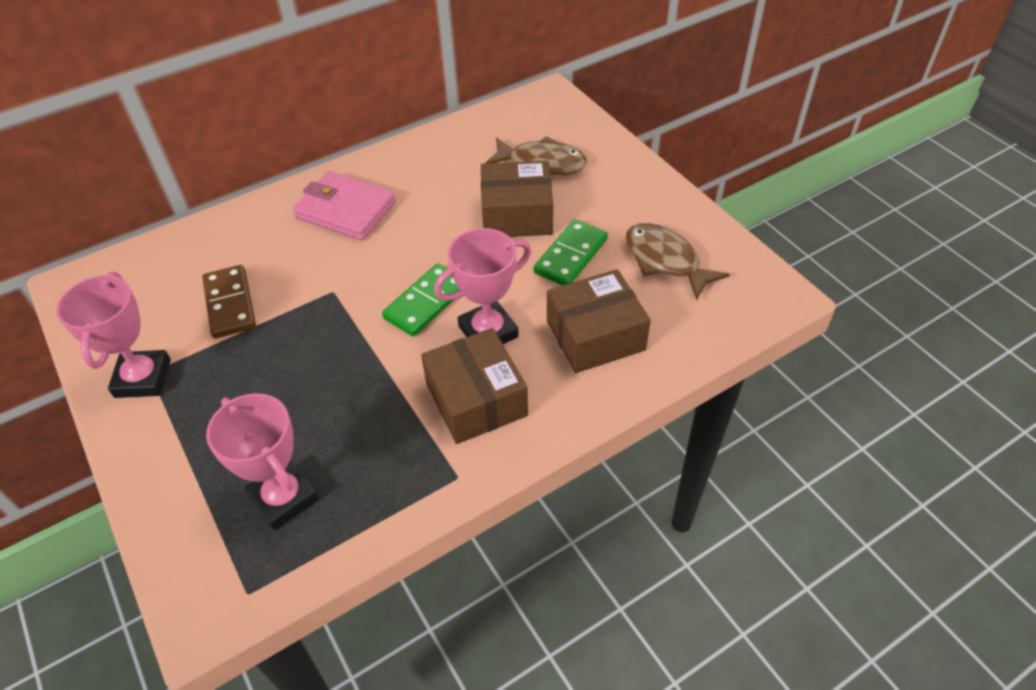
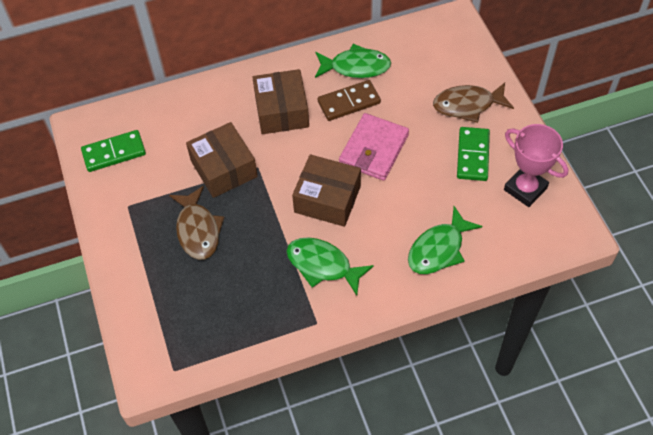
green fish: none = 0 -> [286,237,374,296] [315,44,391,78] [408,206,482,274] = 3
pink trophy: [56,272,171,398] [206,393,319,530] [434,228,531,344] = 3 -> [504,124,568,207] = 1

